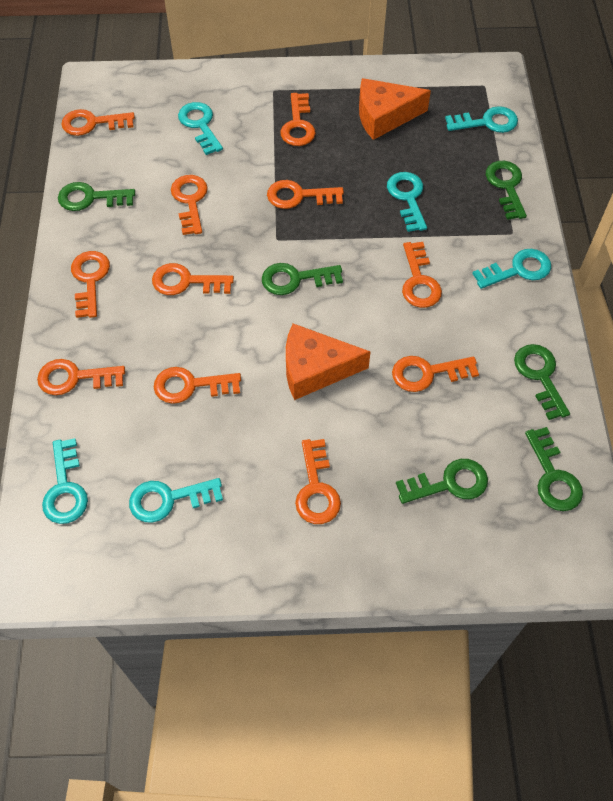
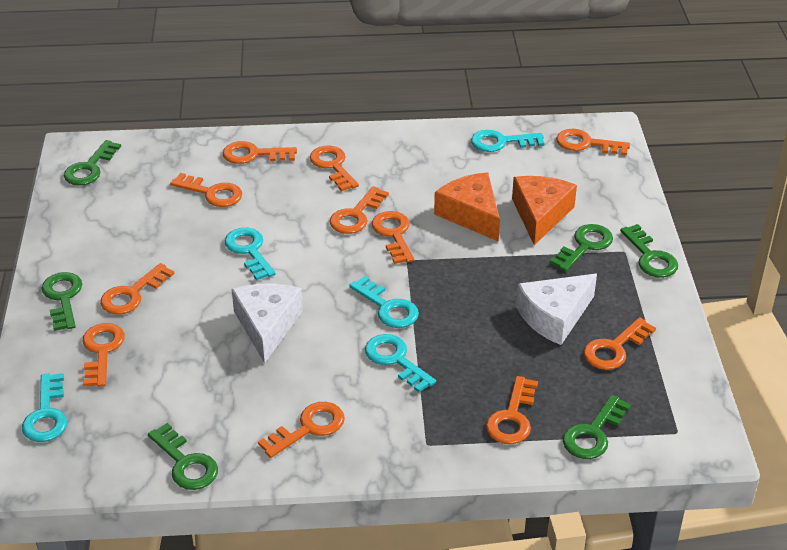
turquoise key: [42,438,88,524] [129,478,223,523] [178,102,223,155] [387,172,427,232] [445,106,518,133] [472,249,551,289] = 6 -> [22,373,67,442] [225,228,276,280] [349,276,419,328] [365,334,436,392] [471,130,544,152] = 5
white cheese: none = 0 -> [232,283,303,363] [516,274,597,345] = 2

